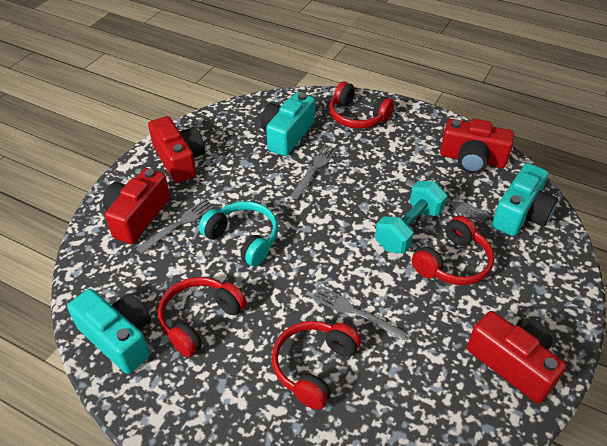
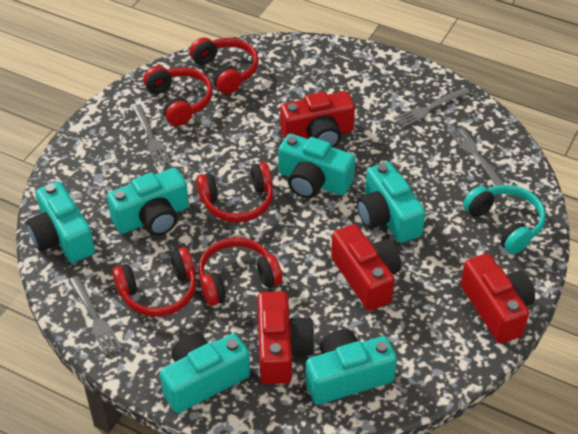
red headphones: [158,277,247,357] [272,321,361,410] [329,81,394,129] [412,216,494,285] = 4 -> [112,247,196,317] [143,66,213,126] [190,37,259,94] [196,162,273,222] [198,237,282,306] = 5
turquoise camera: [67,289,151,374] [260,92,315,156] [492,163,558,236] = 3 -> [26,181,95,263] [107,168,189,236] [160,333,250,413] [278,134,355,199] [306,329,397,405] [357,162,426,243] = 6
turquoise dumbbell: [375,181,447,253] = 1 -> none = 0

